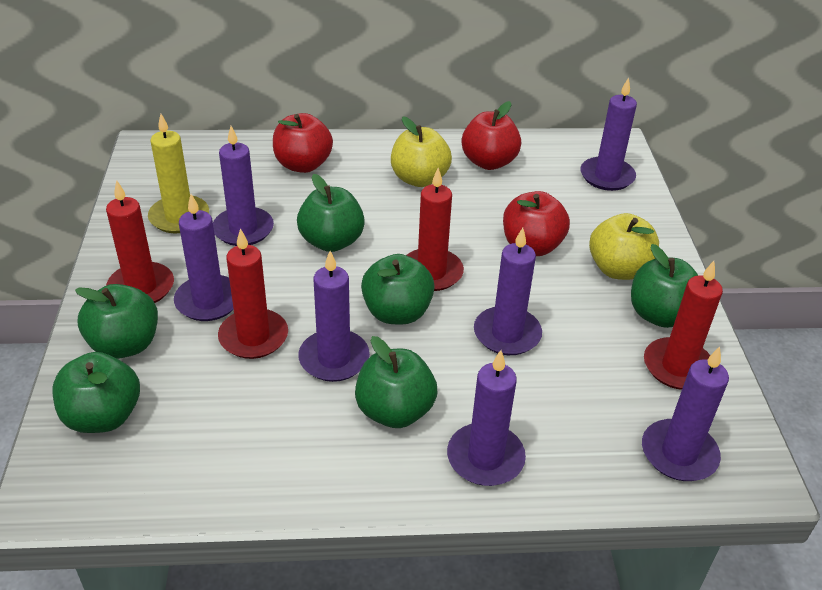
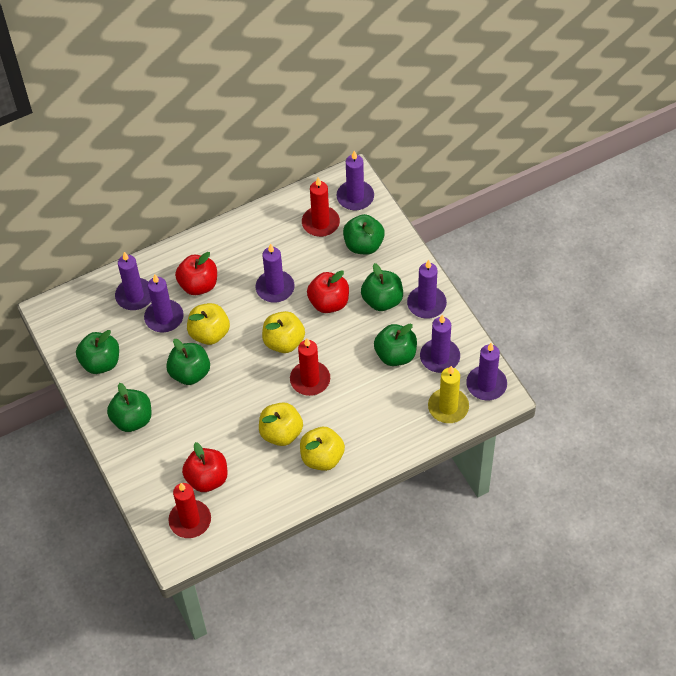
red candle: [106,180,174,303] [218,228,288,359] [406,168,464,291] [644,261,723,390] = 4 -> [168,483,211,538] [290,338,330,396] [302,177,340,237] = 3
yellow apple: [391,116,452,187] [589,213,659,280] = 2 -> [187,303,230,345] [259,402,303,446] [262,311,305,353] [300,427,345,471] = 4

